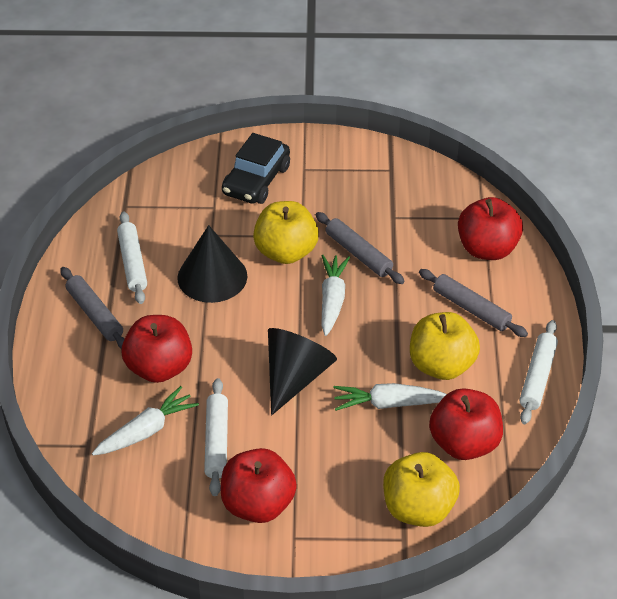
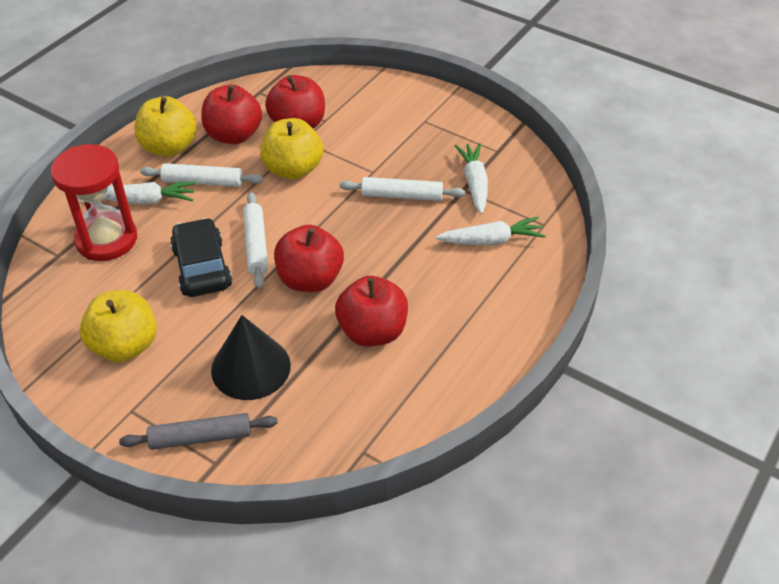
black cone: [177,225,248,303] [268,328,337,415] = 2 -> [211,315,291,400] = 1
grey rolling pin: [60,267,125,349] [315,212,405,284] [419,269,528,337] = 3 -> [119,413,278,450] = 1
red hourglass: none = 0 -> [51,144,137,261] = 1

